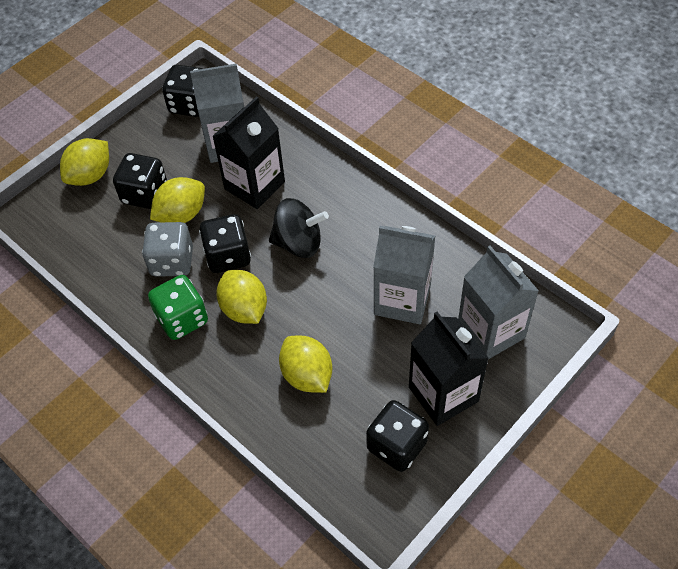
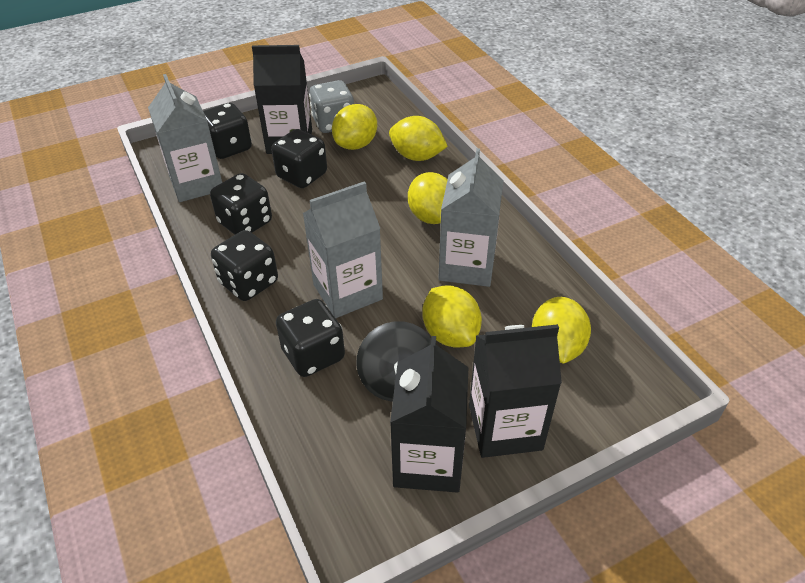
black carton: [212,96,285,209] [409,312,489,426] = 2 -> [252,45,312,154] [390,336,468,493] [469,324,562,458] = 3
black dice: [113,153,167,209] [162,65,203,117] [199,214,251,273] [366,400,429,472] = 4 -> [203,103,252,159] [210,173,272,235] [211,230,278,301] [271,129,327,188] [276,299,345,377] = 5
green dice: [148,275,208,340] = 1 -> none = 0
yellow lemon: [60,138,109,186] [150,177,205,223] [216,270,267,324] [279,335,332,393] = 4 -> [332,104,377,150] [389,116,448,161] [408,172,448,224] [422,286,482,348] [532,297,591,364] = 5

